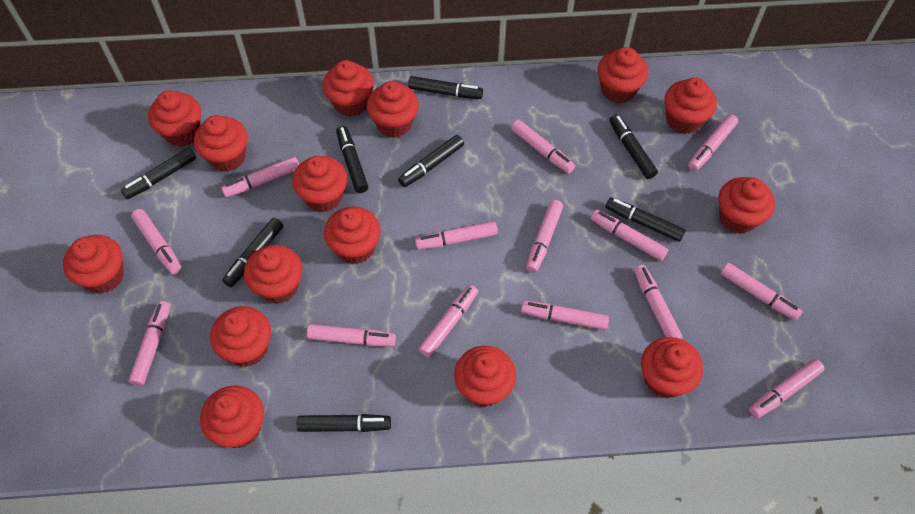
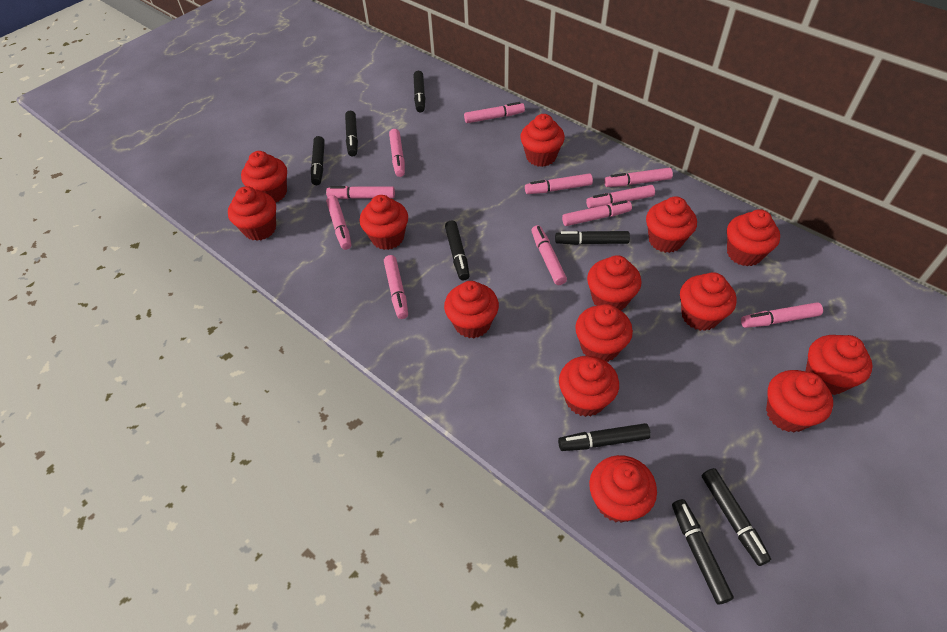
pink marker: [128,301,171,386] [131,209,182,274] [221,157,299,197] [307,324,396,346] [415,221,498,250] [418,285,478,358] [511,120,575,174] [521,301,609,330] [526,200,563,273] [591,210,668,261] [634,265,683,339] [688,114,738,171] [720,263,803,321] [749,359,825,418] = 14 -> [326,186,395,199] [326,195,351,250] [384,255,408,319] [389,129,405,177] [464,102,525,123] [525,173,593,194] [531,225,567,285] [562,200,632,226] [586,185,655,208] [604,168,673,187] [741,302,823,328] = 11
red cupcake: [63,235,124,293] [148,90,201,147] [194,115,248,172] [200,386,264,448] [210,306,271,367] [244,245,302,304] [292,156,347,212] [323,60,374,117] [324,207,381,264] [367,81,419,137] [454,346,516,407] [598,47,648,103] [641,337,703,398] [664,78,717,134] [718,177,775,234] = 15 -> [228,186,276,241] [241,151,287,202] [360,195,408,250] [444,281,499,338] [520,114,565,167] [559,356,619,417] [575,304,633,362] [587,255,642,310] [589,455,657,523] [646,196,697,253] [680,272,737,331] [727,209,780,266] [766,370,833,433] [806,335,873,395] = 14

